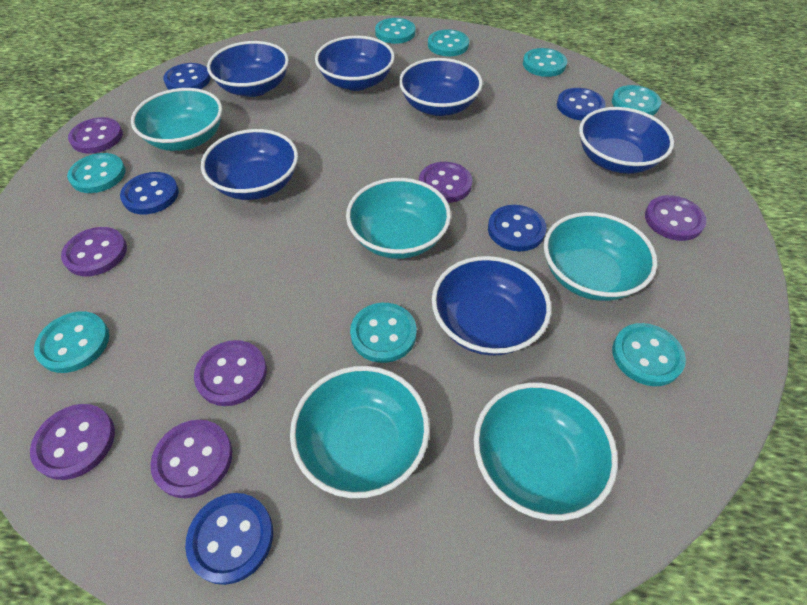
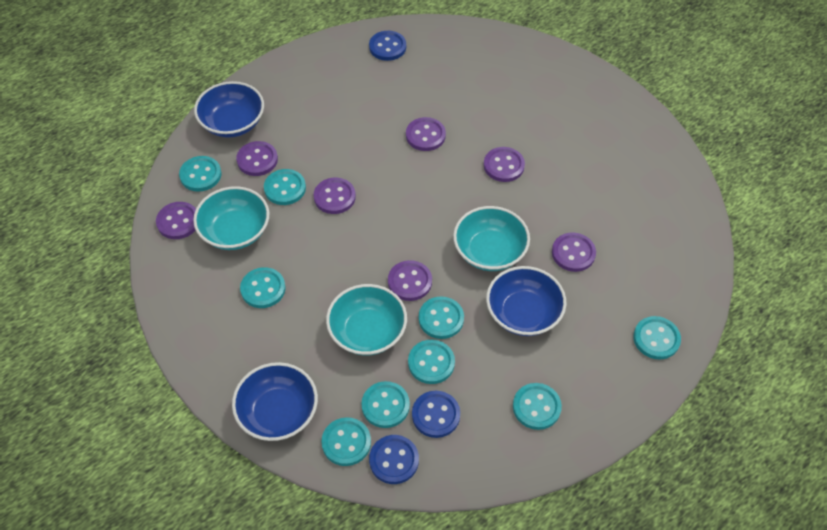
blue bowl: [201,129,298,200] [207,41,289,97] [315,36,395,91] [399,58,482,116] [432,256,551,356] [579,107,674,174] = 6 -> [194,81,264,138] [232,362,318,441] [486,266,566,336] = 3
blue button: [120,172,179,215] [163,63,211,90] [185,493,273,585] [488,205,547,251] [557,88,606,121] = 5 -> [369,31,406,61] [369,435,419,484] [412,391,460,438] = 3
turquoise bowl: [131,88,222,151] [290,366,430,498] [346,178,451,259] [474,383,618,521] [544,212,657,301] = 5 -> [193,186,269,250] [326,284,407,356] [453,206,530,271] = 3
turquoise button: [34,312,109,373] [67,153,126,193] [350,303,417,363] [375,18,415,44] [428,29,469,56] [523,48,567,77] [612,85,661,116] [612,323,686,386] = 8 -> [179,156,221,192] [240,267,286,308] [264,169,306,205] [321,417,371,466] [361,381,410,428] [408,340,455,384] [419,297,464,339] [513,383,562,430] [633,316,681,360] = 9

